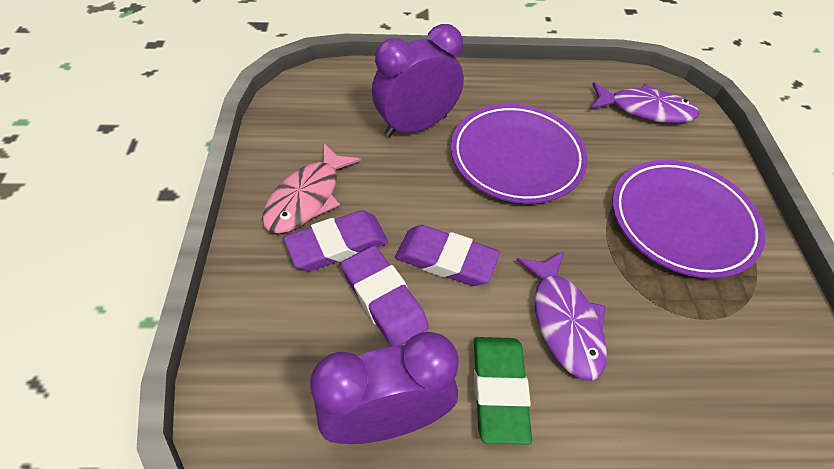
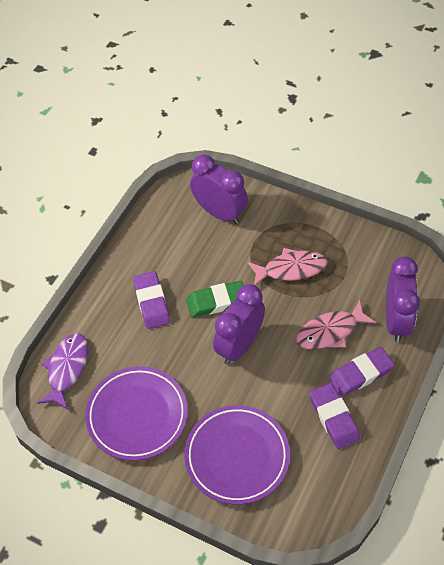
pink fish: [262,143,361,234] = 1 -> [248,248,327,286] [296,300,376,349] = 2
purple clock: [310,332,459,444] [372,24,464,137] = 2 -> [190,155,248,224] [213,284,265,365] [386,257,420,342] = 3
purple fish: [516,251,607,381] [591,82,699,123] = 2 -> [37,333,88,410] = 1

